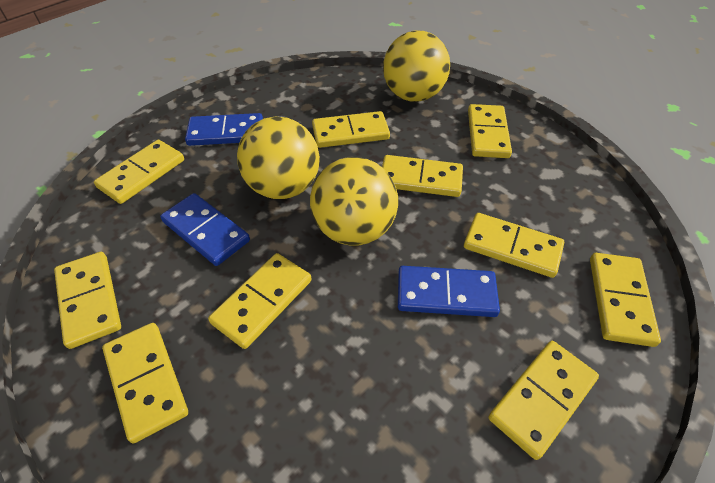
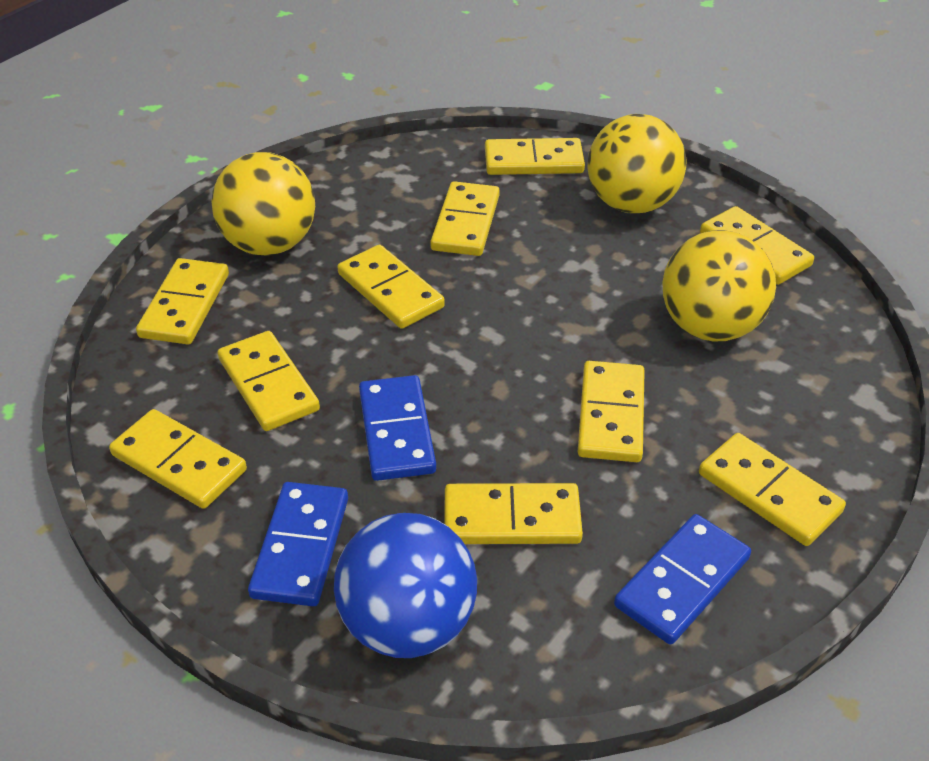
blue ball: none = 0 -> [334,513,477,658] = 1

